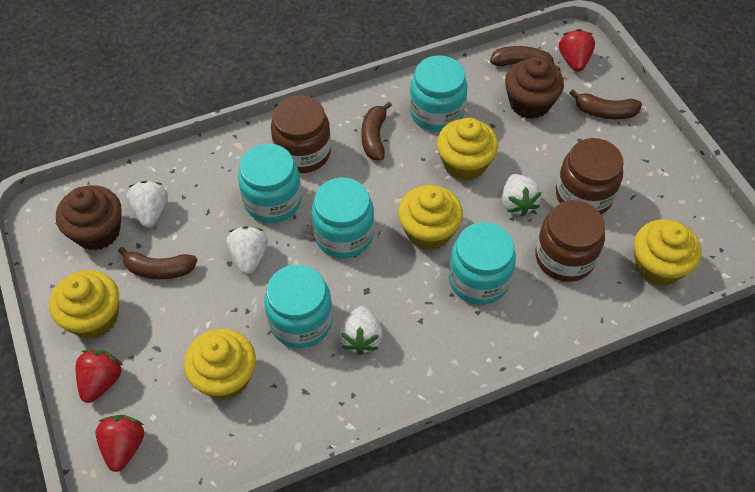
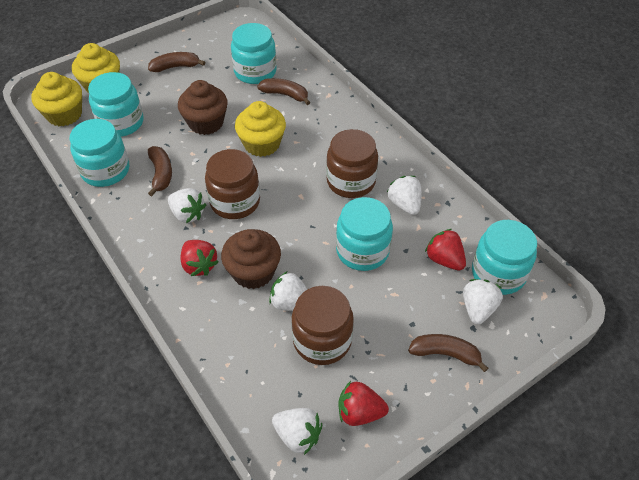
white strawberry: [127,181,168,228] [226,226,268,275] [339,306,383,355] [502,174,542,217] = 4 -> [168,188,206,223] [269,271,308,311] [272,408,323,455] [387,176,422,215] [463,279,503,325] = 5
yellow cupcake: [49,270,119,339] [184,329,256,400] [398,185,463,250] [437,118,498,181] [634,219,701,286] = 5 -> [31,72,82,126] [72,43,120,93] [235,101,286,157] = 3

